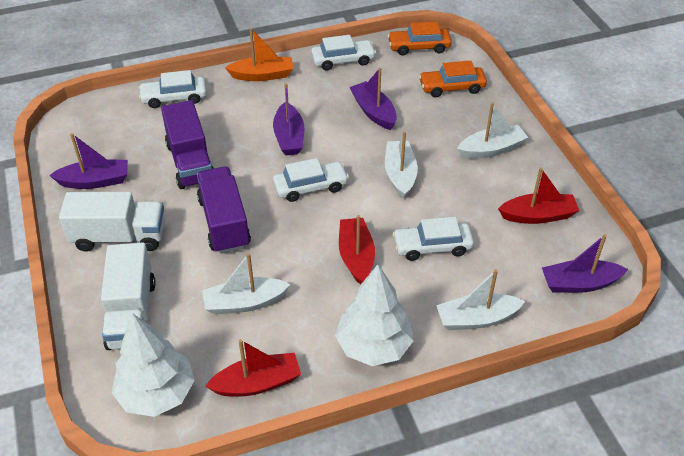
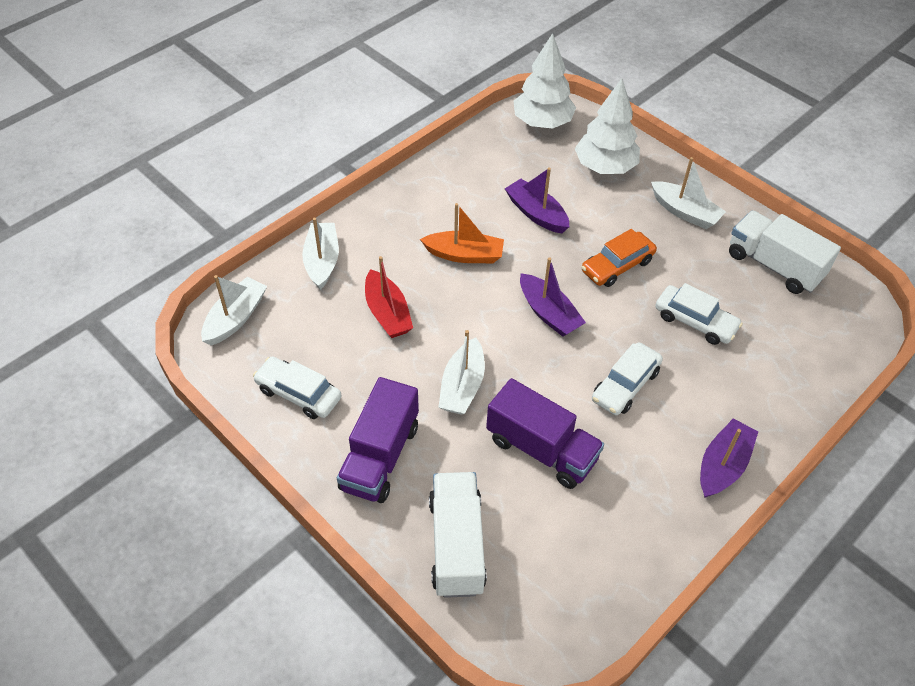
orange car: [388,22,452,56] [419,60,487,97] = 2 -> [581,229,657,287] = 1
purple boat: [49,133,128,189] [273,83,304,155] [349,68,397,130] [542,234,628,293] = 4 -> [505,167,569,233] [520,258,586,337] [700,419,758,498] = 3
red boat: [205,339,301,397] [339,215,375,285] [498,167,579,224] = 3 -> [365,256,413,338] = 1
white car: [139,70,207,108] [273,158,349,202] [311,35,376,70] [393,217,474,261] = 4 -> [253,356,341,419] [592,342,663,415] [655,283,743,345] = 3

